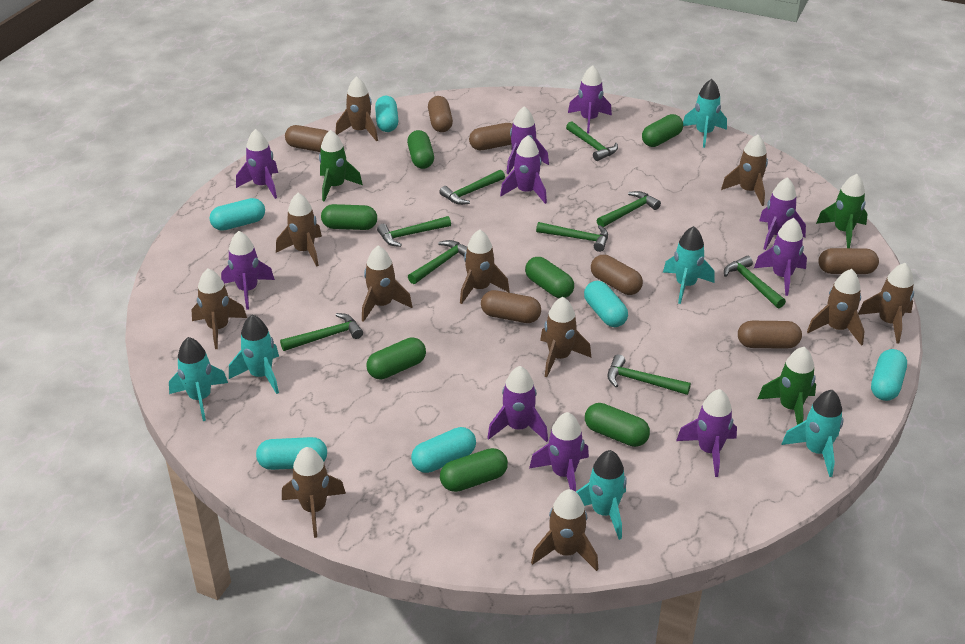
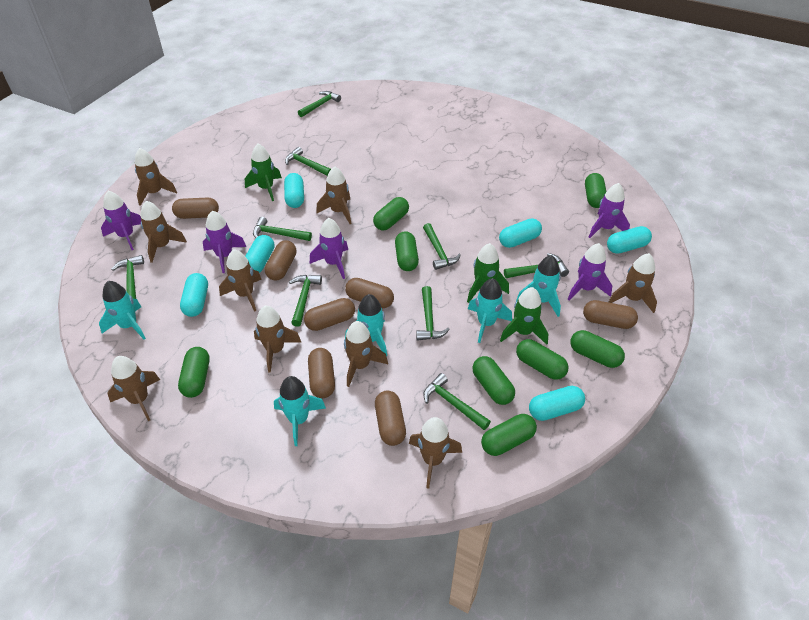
brown rocket: [191,268,247,349] [276,193,322,267] [282,447,346,538] [336,76,378,142] [362,246,412,322] [460,229,510,304] [531,489,598,571] [540,297,591,377] [721,135,768,206] [807,269,865,346] [858,263,914,343] = 11 -> [107,356,160,421] [135,148,177,206] [141,201,187,263] [219,249,262,312] [254,306,302,373] [316,166,351,224] [344,321,388,387] [409,417,462,489] [609,253,657,313] = 9
green capsule: [321,204,377,230] [366,337,426,380] [407,130,434,169] [440,448,508,492] [525,257,574,298] [585,403,650,447] [642,114,683,147] = 7 -> [178,347,210,398] [373,197,409,230] [395,231,419,271] [472,356,515,405] [481,414,537,456] [516,339,568,380] [570,330,625,368] [585,173,606,208] = 8
purple rocket: [221,231,275,310] [236,129,278,199] [487,366,548,442] [500,135,547,204] [506,106,549,174] [529,412,589,492] [568,65,612,133] [676,389,737,477] [754,218,807,296] [759,177,806,250] = 10 -> [101,191,141,250] [203,211,246,273] [310,218,348,279] [568,243,612,300] [589,183,630,238] = 5
turquoise rocket: [169,337,228,421] [229,315,279,394] [576,450,627,540] [663,226,715,304] [683,79,727,148] [781,390,844,477] = 6 -> [99,281,146,340] [274,376,326,446] [345,294,387,357] [468,278,512,343] [516,255,561,317] = 5

